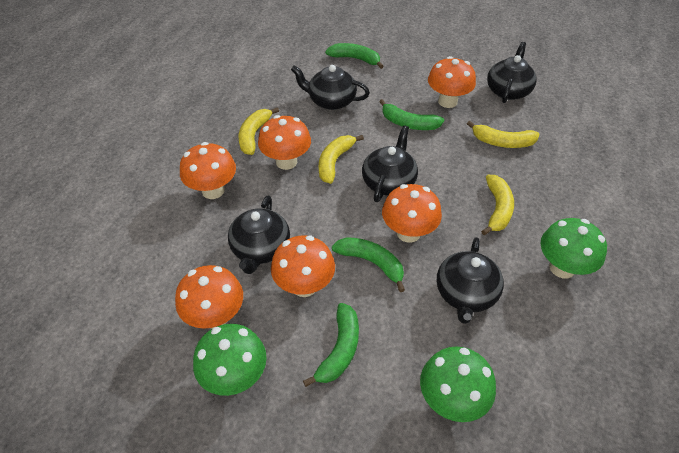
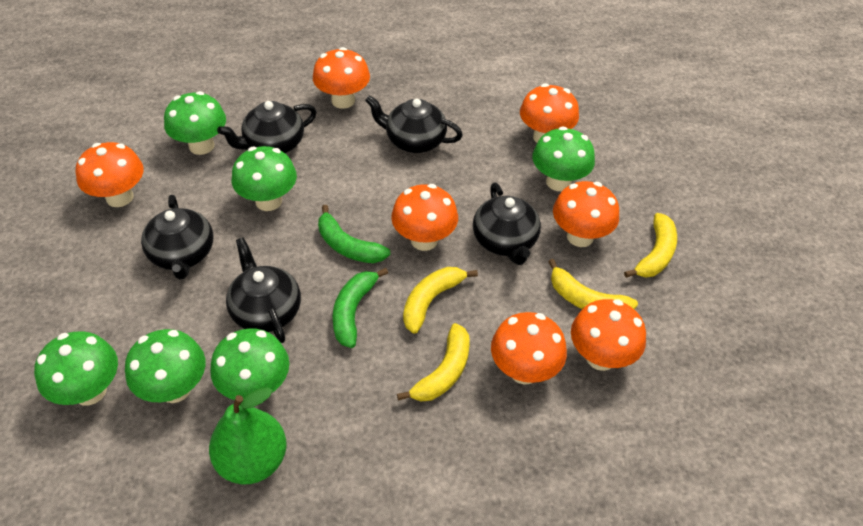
green banana: [303,303,359,387] [325,43,384,69] [332,237,405,292] [379,99,444,130] = 4 -> [318,205,390,263] [332,268,388,348] = 2
green mushroom: [193,324,267,396] [420,346,496,422] [540,218,607,278] = 3 -> [34,331,118,406] [125,329,206,403] [164,91,226,155] [210,329,289,400] [232,146,297,211] [532,126,595,191] = 6
green pear: none = 0 -> [209,387,287,484] = 1
orange mushroom: [175,265,243,329] [180,142,236,199] [258,115,311,170] [271,236,335,297] [382,184,442,243] [428,56,476,108] = 6 -> [76,142,143,207] [313,47,370,109] [391,184,458,251] [491,312,567,385] [520,84,579,143] [553,181,619,247] [571,299,646,371] = 7

